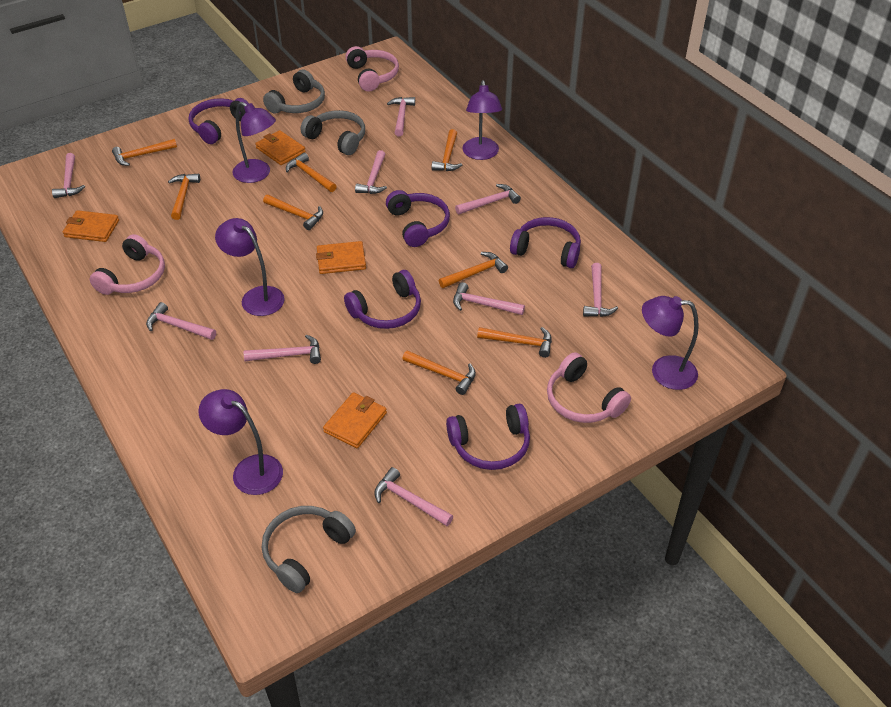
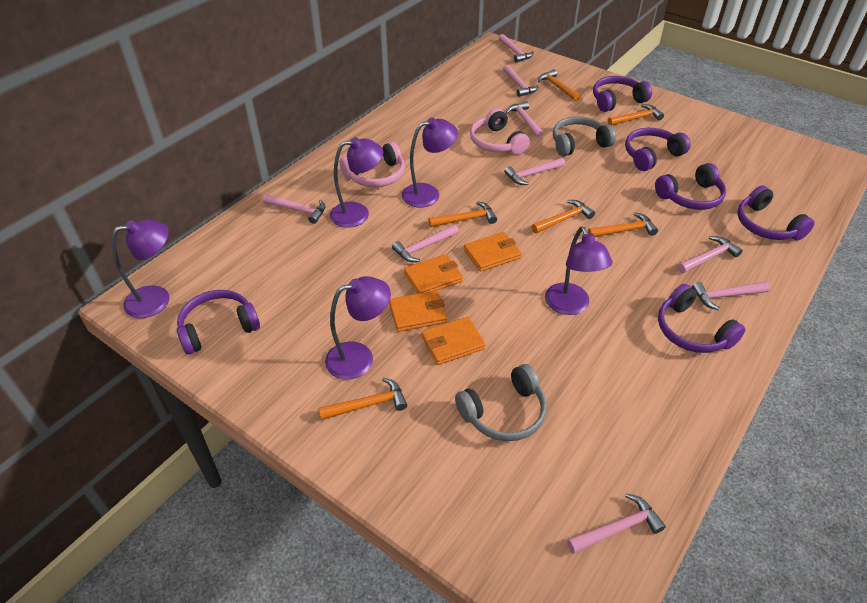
grey headphones: [262,506,356,593] [263,70,325,114] [301,110,365,155] = 3 -> [455,364,547,441] [553,116,616,156] = 2
orange hammer: [112,139,177,166] [168,174,200,220] [263,194,323,230] [286,153,337,192] [403,350,476,395] [432,129,462,171] [439,252,508,288] [477,327,552,358] = 8 -> [319,378,407,420] [428,201,497,227] [532,200,595,233] [538,69,580,101] [588,212,658,237] [608,104,664,126] = 6
pink headphones: [90,234,165,295] [345,46,399,92] [547,352,631,423] = 3 -> [340,142,405,187] [470,108,530,155] = 2
purple headphones: [188,98,249,144] [344,270,421,329] [386,190,450,247] [446,404,530,470] [510,217,581,268] = 5 -> [177,290,260,354] [593,76,652,112] [625,128,691,171] [655,163,726,210] [658,284,745,353] [737,185,815,240] = 6

